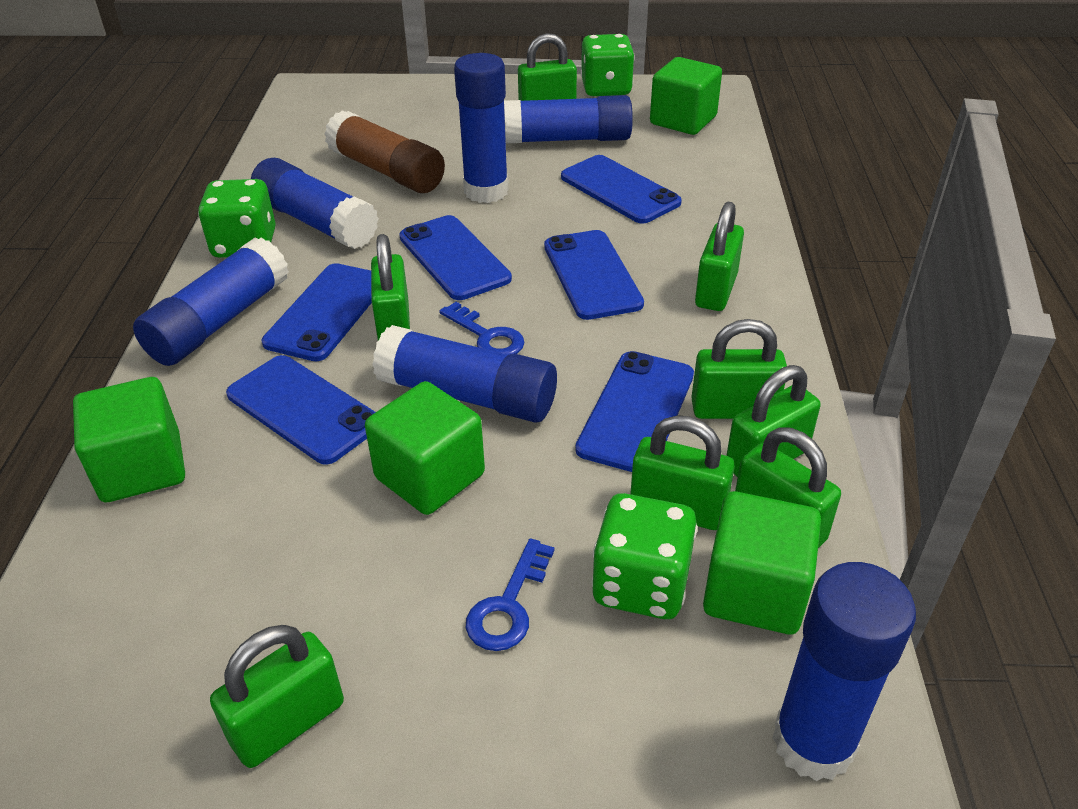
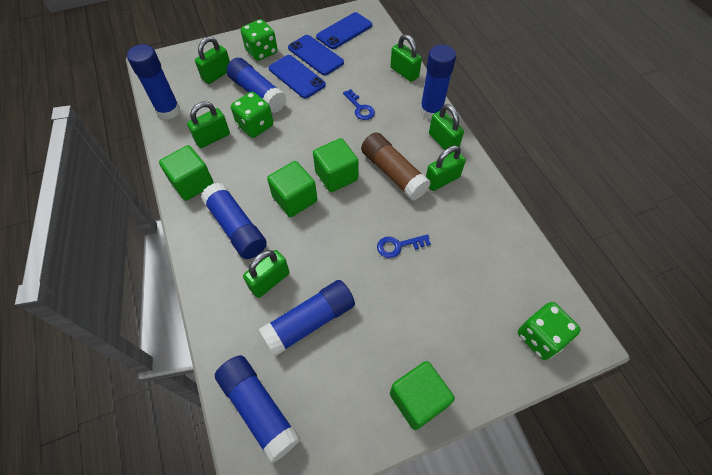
blue phone: [226,355,375,465] [262,263,372,361] [399,215,512,300] [544,230,644,320] [561,155,682,224] [575,351,694,472] = 6 -> [269,55,326,98] [288,35,344,75] [316,12,372,49] = 3
green padlock: [210,625,344,768] [371,234,410,340] [518,33,577,101] [630,415,735,530] [691,319,787,419] [695,202,744,311] [726,365,821,477] [735,427,841,548] = 8 -> [187,102,230,148] [195,36,230,84] [243,250,289,298] [390,34,422,82] [426,145,466,191] [429,104,464,154] = 6

